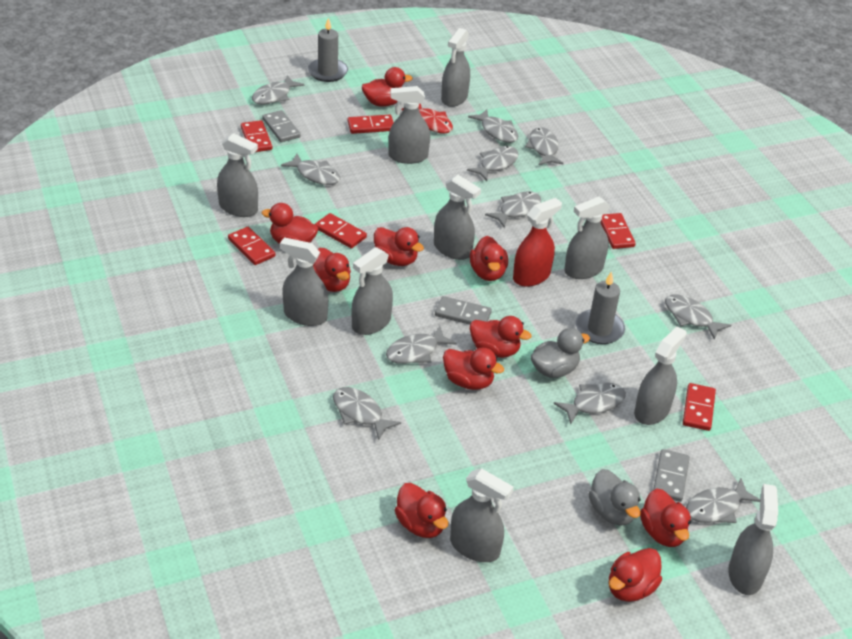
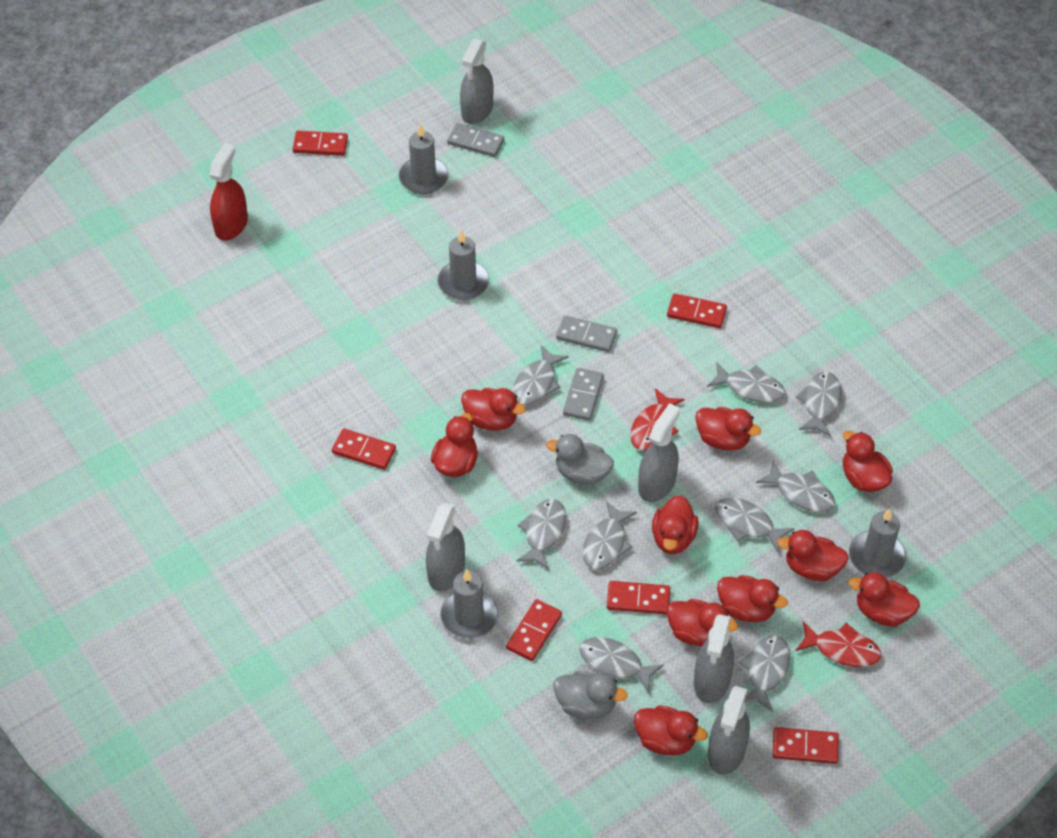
grey candle: [308,18,348,82] [576,271,625,344] = 2 -> [399,124,449,194] [437,230,489,300] [440,569,498,639] [849,508,906,578] = 4
grey fish: [252,75,304,105] [281,153,340,185] [333,387,401,440] [386,326,456,364] [467,146,518,181] [468,109,518,143] [485,191,541,228] [525,127,564,165] [554,383,626,424] [665,294,731,340] [686,478,760,523] = 11 -> [513,345,569,405] [516,499,566,570] [579,637,664,693] [583,501,637,570] [707,363,785,403] [715,498,795,553] [739,635,790,712] [756,460,835,512] [796,372,842,437] = 9
grey spray bottle: [217,133,258,217] [280,237,328,326] [352,247,393,335] [388,86,430,164] [434,175,481,260] [441,28,470,107] [450,468,514,562] [564,196,610,279] [634,326,687,425] [728,484,778,595] = 10 -> [426,503,465,591] [460,39,493,124] [638,403,680,502] [694,614,734,703] [708,686,750,775] = 5
red fish: [402,104,453,134] = 1 -> [630,388,684,451] [795,621,881,667] = 2

